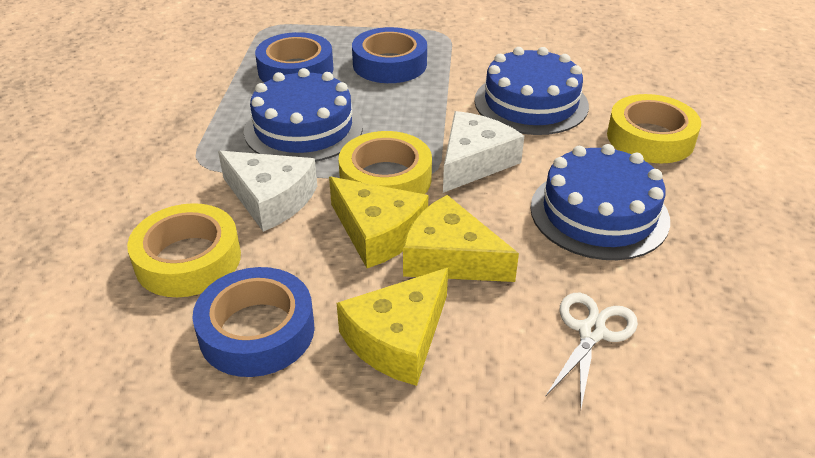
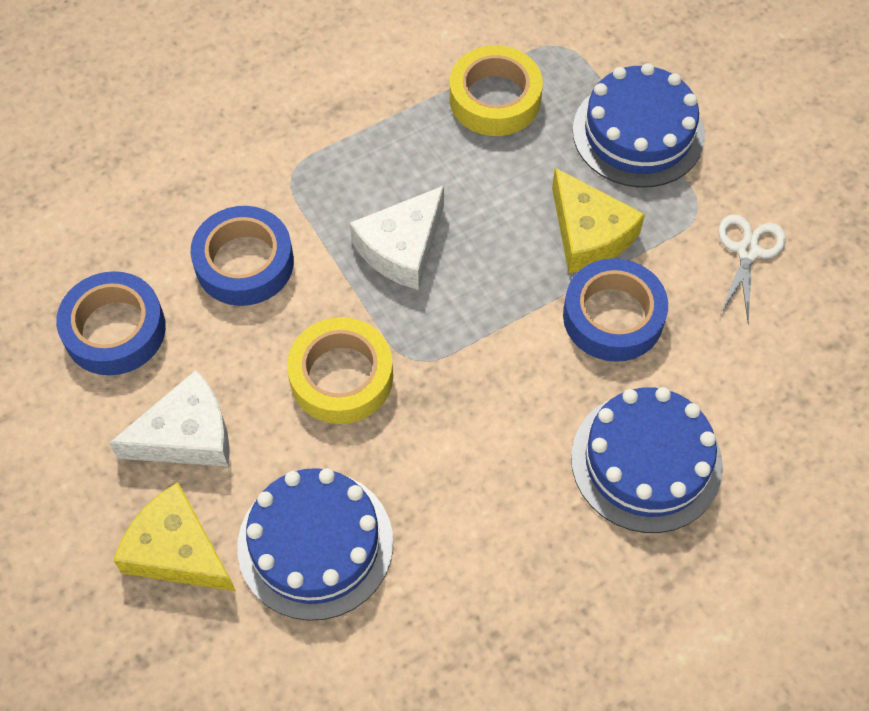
yellow cheese: [329,177,428,268] [337,268,448,386] [403,195,519,282] = 3 -> [113,482,236,591] [552,168,645,273] = 2
yellow tape: [127,203,241,297] [338,131,432,194] [607,94,701,164] = 3 -> [287,317,393,424] [449,45,543,136] = 2

